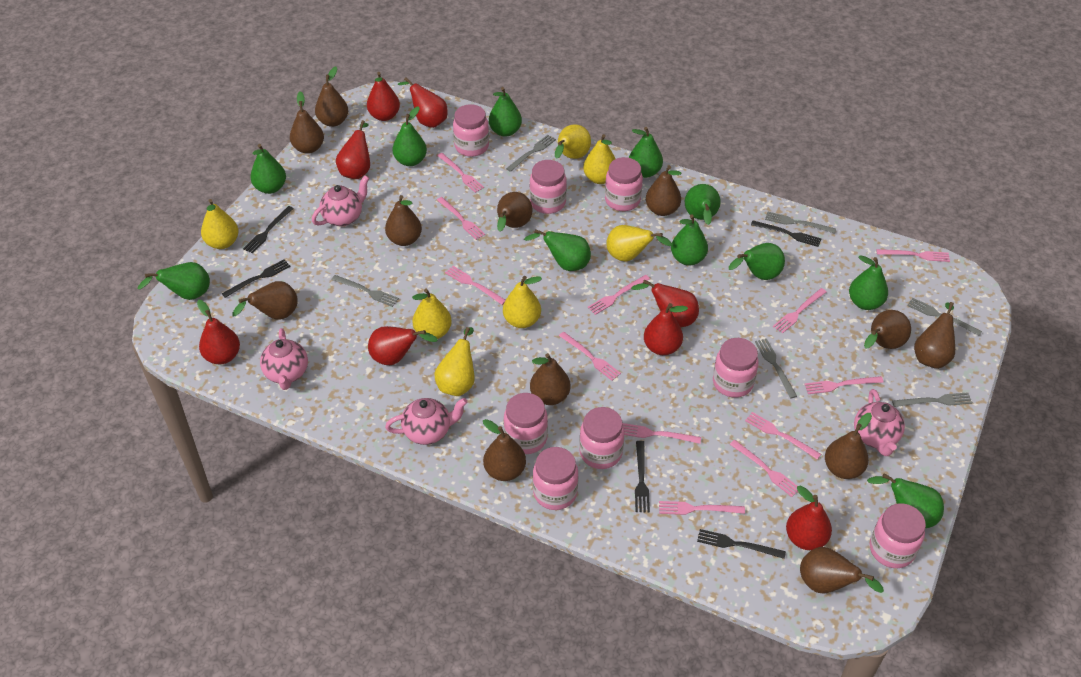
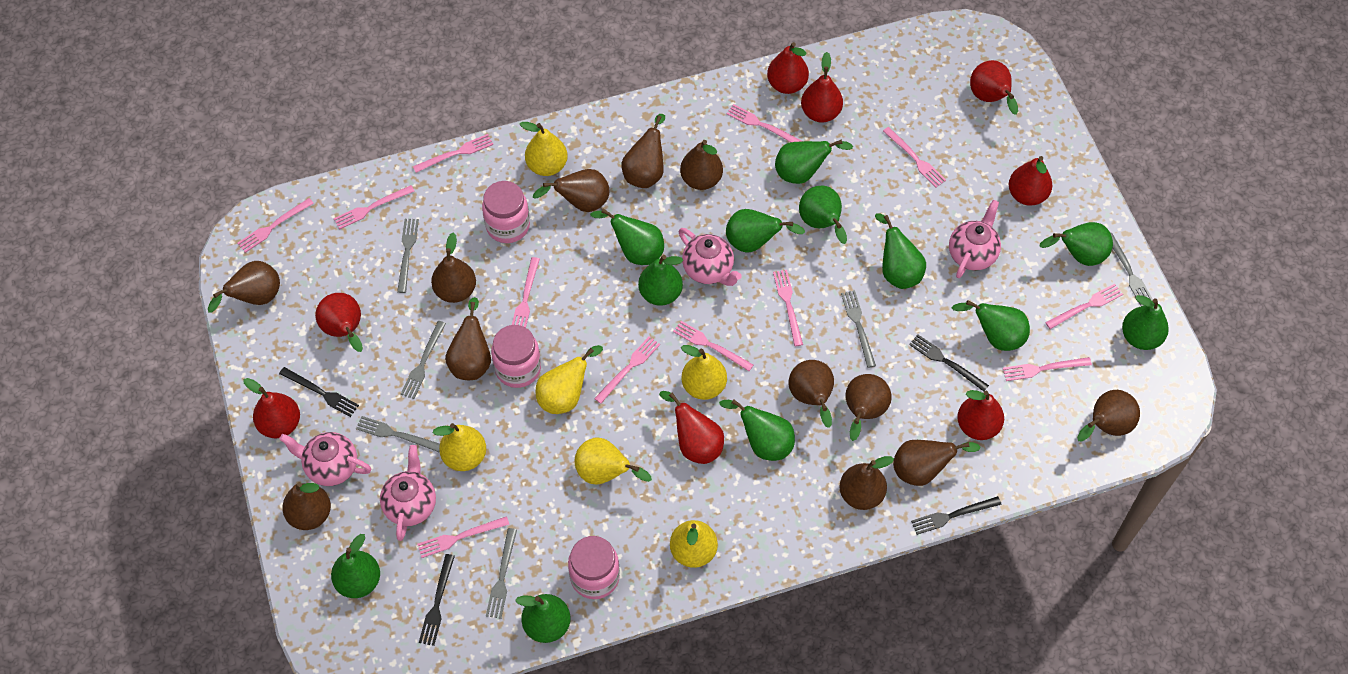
black fork: [222,259,291,298] [243,206,294,254] [635,441,650,512] [697,529,786,559] [751,221,822,247] = 5 -> [279,367,359,417] [419,554,455,646] [909,334,989,392] [911,496,1002,535] = 4
green pear: [138,262,210,300] [250,144,286,194] [392,106,427,166] [489,87,522,137] [524,229,591,271] [629,127,663,178] [671,214,708,266] [685,184,721,225] [729,243,785,280] [849,256,888,310] [867,473,944,528] = 11 -> [331,534,380,598] [515,594,571,643] [590,208,664,265] [638,255,683,306] [719,399,795,461] [726,209,805,253] [775,139,853,184] [799,185,847,244] [875,213,926,289] [951,300,1030,351] [1039,222,1113,266] [1122,295,1169,350] = 12
pink jar: [453,104,489,157] [504,393,548,454] [530,160,567,214] [533,447,578,510] [579,407,625,469] [605,157,643,211] [713,338,758,398] [870,503,926,568] = 8 -> [482,181,530,243] [491,325,541,388] [568,536,620,599] = 3
yellow pear: [201,199,239,249] [412,289,452,339] [434,327,475,396] [503,276,542,328] [555,124,591,159] [583,134,615,184] [606,225,672,262] = 7 -> [433,423,486,471] [520,122,568,176] [536,345,603,414] [575,437,652,485] [670,520,718,568] [681,345,727,400] = 6

